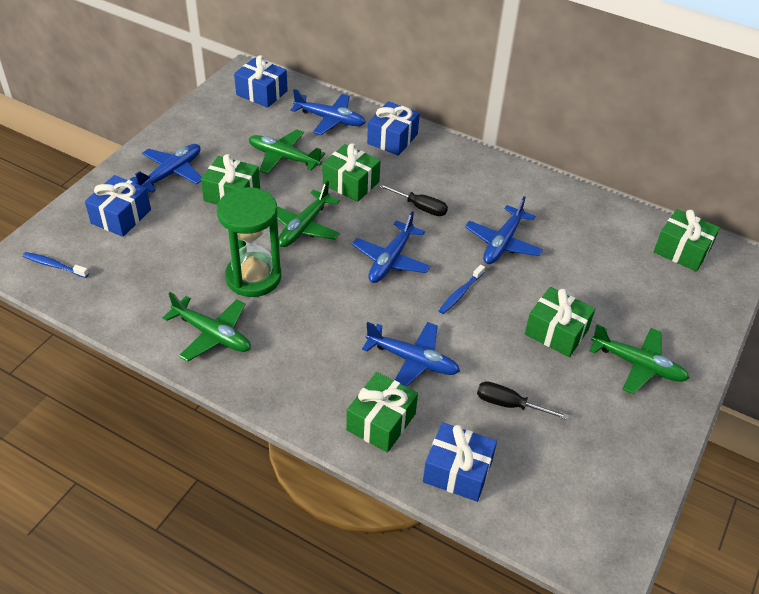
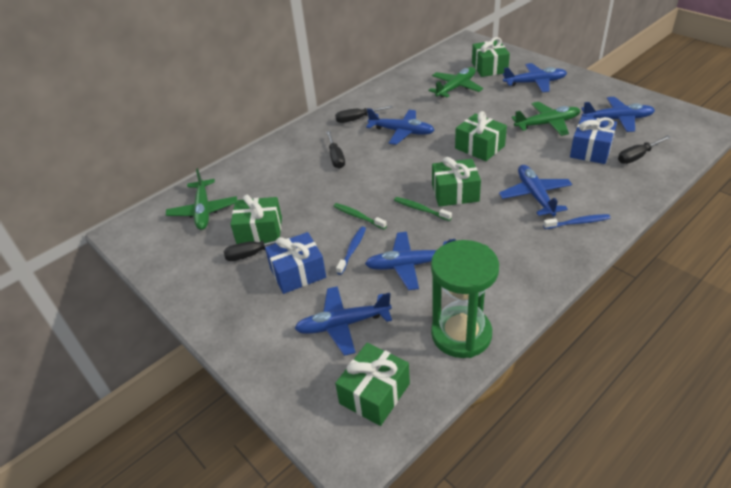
black screwdriver: [378,184,448,216] [477,381,569,420] = 2 -> [224,235,298,261] [326,131,345,169] [335,105,393,123] [618,135,671,164] = 4
blue gift: [85,175,151,237] [234,55,288,108] [367,101,420,156] [423,422,497,502] = 4 -> [265,232,326,294] [570,116,617,164] = 2
blue plane: [130,144,202,193] [290,89,366,135] [352,211,430,283] [362,322,460,387] [465,196,543,264] = 5 -> [295,286,392,356] [365,232,456,290] [366,108,434,145] [499,165,572,216] [503,63,567,92] [581,97,655,132] = 6
green plane: [163,292,251,362] [249,129,325,174] [277,180,340,247] [590,324,690,394] = 4 -> [166,168,237,230] [428,67,483,98] [512,102,581,136] = 3
green toothbrush: none = 0 -> [333,203,387,229] [394,197,452,221] = 2

